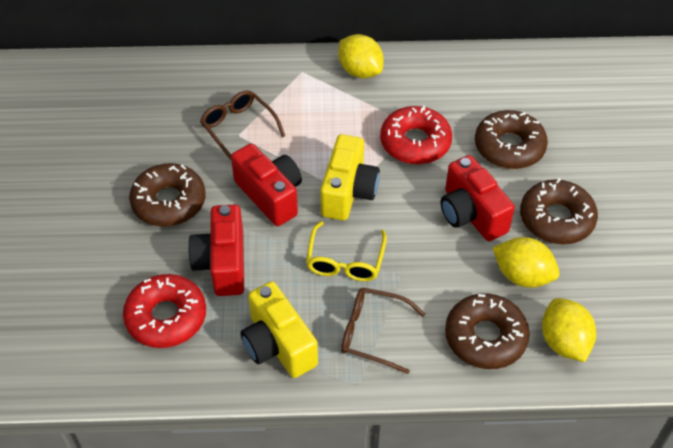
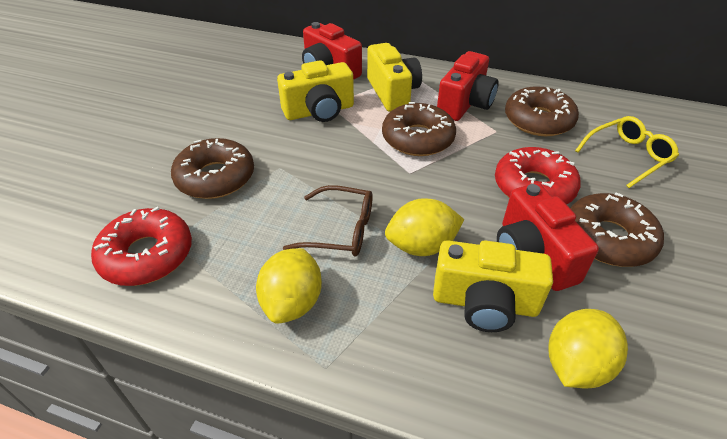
brown glasses: [200,90,285,160] [341,288,425,374] = 2 -> [283,185,373,256] = 1
yellow camera: [241,281,318,378] [320,134,380,221] = 2 -> [277,60,354,122] [367,43,422,112] [433,240,553,332] = 3

